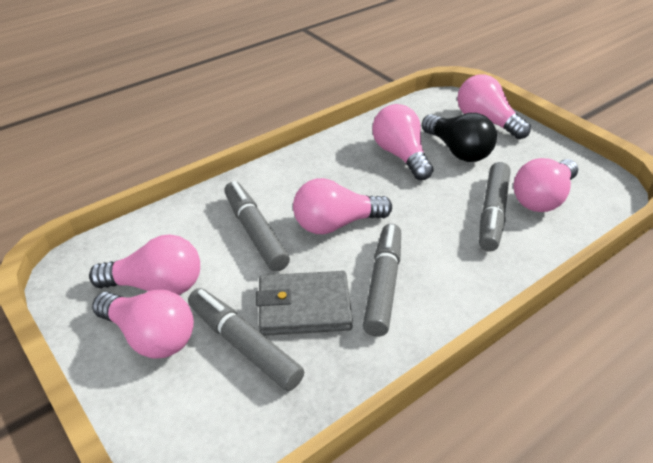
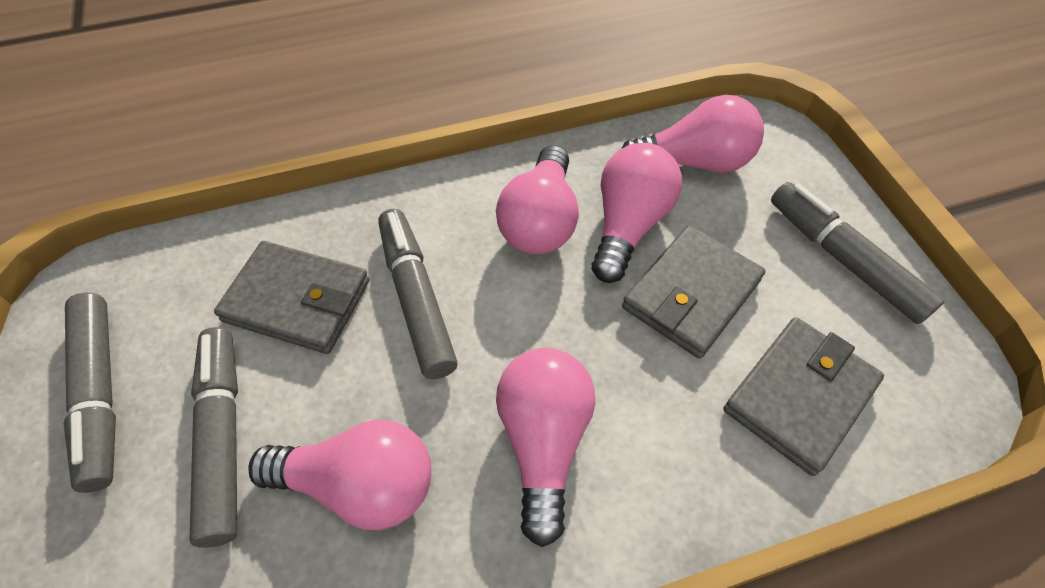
black light bulb: [422,113,497,162] = 1 -> none = 0
grey wallet: [256,271,353,336] = 1 -> [214,241,369,354] [622,225,765,359] [724,317,884,476] = 3
pink light bulb: [89,235,200,295] [92,290,194,358] [293,178,392,234] [372,104,433,180] [457,74,531,139] [514,158,578,212] = 6 -> [248,419,431,530] [496,145,579,254] [496,348,595,547] [591,143,682,283] [621,95,764,173] = 5

